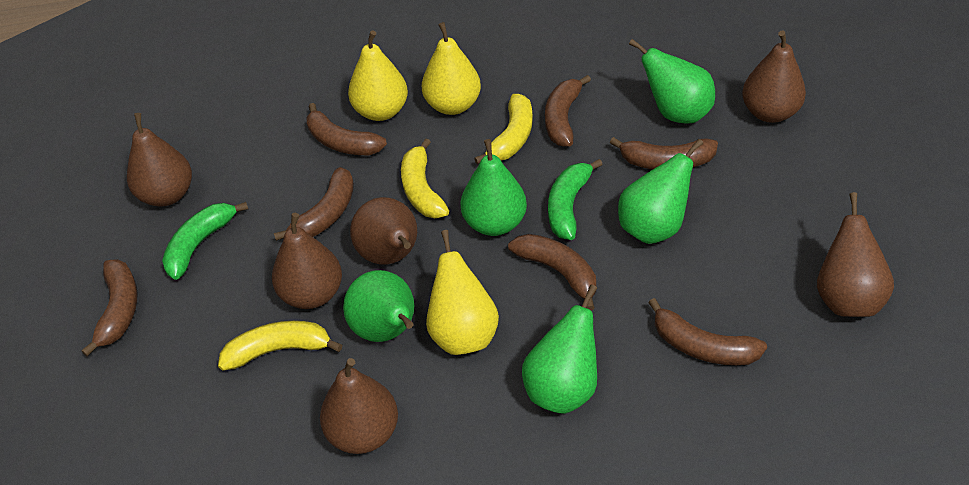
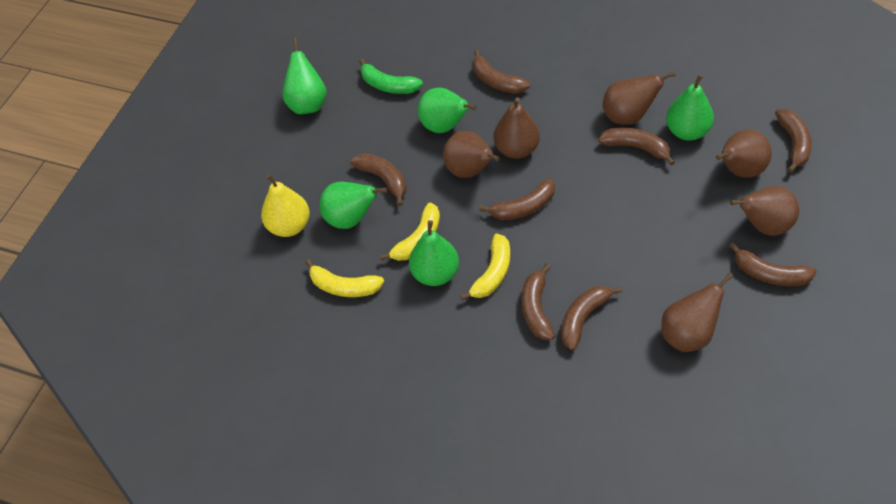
brown banana: [81,259,137,356] [274,167,354,241] [307,103,387,155] [508,234,596,311] [545,75,591,147] [610,137,718,169] [648,298,767,365] = 7 -> [350,153,406,206] [473,50,530,94] [479,178,555,220] [522,264,555,340] [561,286,622,351] [598,128,675,165] [729,242,817,286] [775,109,812,173] = 8
green banana: [162,202,248,280] [548,159,603,240] = 2 -> [359,58,423,94] = 1
yellow pear: [348,31,408,121] [422,22,481,115] [426,230,499,355] = 3 -> [261,174,310,237] = 1

